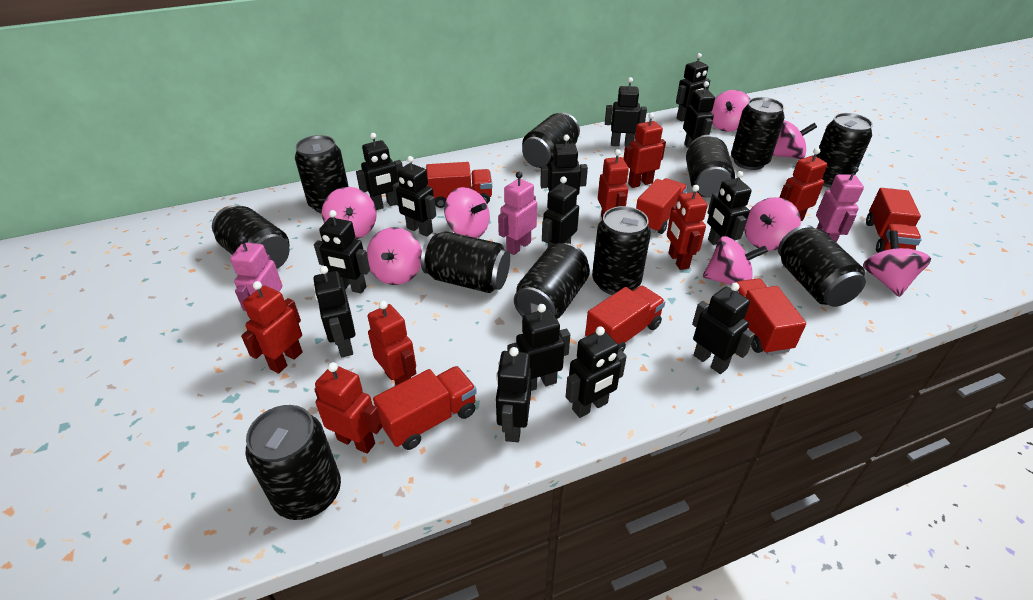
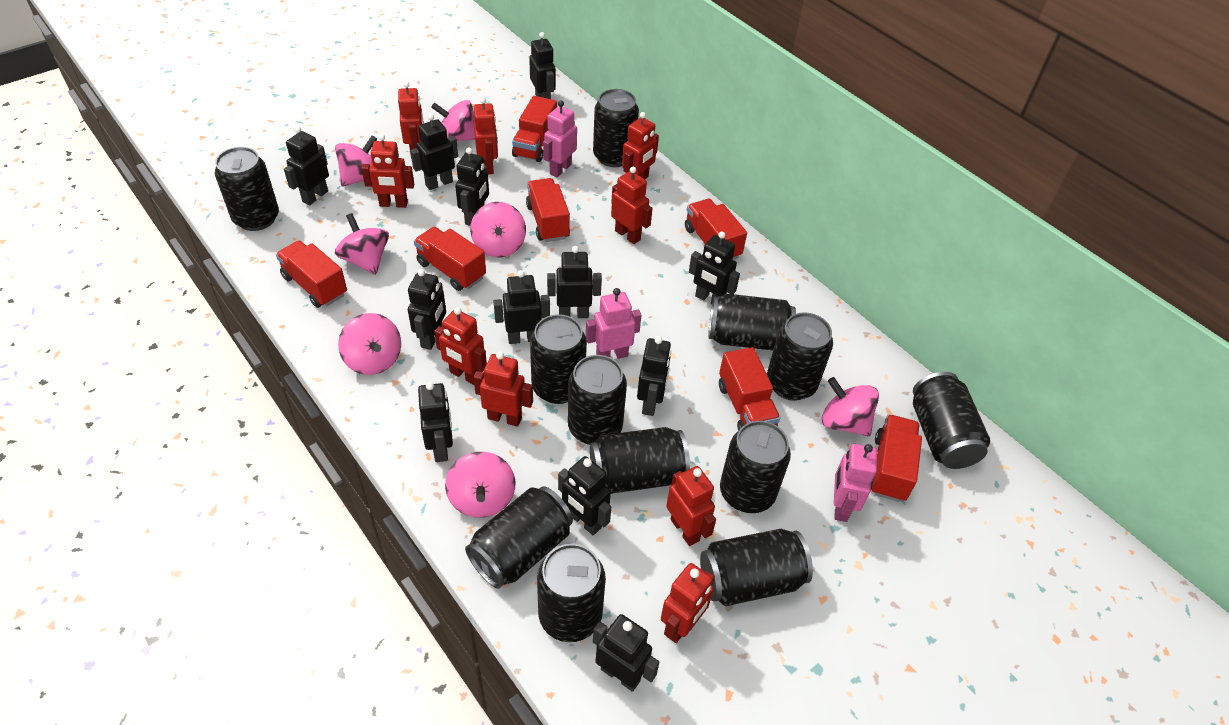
black can: [212,205,290,269] [245,405,341,520] [295,135,349,214] [421,231,510,293] [514,243,590,319] [522,113,580,168] [592,206,651,295] [686,135,735,198] [731,97,785,170] [778,225,866,307] [816,113,873,188] = 11 -> [215,147,279,231] [465,486,573,589] [530,314,587,404] [537,544,606,642] [568,355,627,445] [590,427,690,494] [593,89,639,167] [700,529,813,606] [708,294,796,350] [720,421,791,513] [767,312,833,401] [913,372,990,469] = 12
black robot: [313,266,355,357] [314,210,370,294] [356,133,403,210] [393,156,436,237] [496,347,532,442] [507,304,570,391] [540,135,588,195] [542,176,579,247] [566,326,627,418] [605,77,647,147] [676,53,710,121] [683,81,715,148] [692,283,755,374] [707,171,752,245] = 14 -> [284,126,329,205] [408,269,446,350] [410,114,458,190] [418,382,453,462] [455,148,489,226] [494,270,550,344] [529,32,556,99] [547,246,602,318] [558,456,611,535] [593,614,659,692] [637,336,671,416] [689,232,740,305] = 12
pink spinning top: [322,187,377,239] [367,227,422,285] [444,187,490,238] [703,236,768,285] [710,90,750,132] [744,197,801,251] [773,120,817,159] [863,231,931,297] = 8 -> [335,135,377,186] [335,213,389,275] [338,313,401,375] [431,100,475,141] [445,452,515,518] [470,202,526,257] [822,377,879,436] = 7
red robot: [241,281,303,374] [314,362,382,454] [368,301,416,386] [598,149,629,219] [623,113,666,188] [667,185,708,270] [779,148,827,221] = 7 -> [361,134,414,208] [398,81,423,159] [434,307,487,385] [474,97,498,174] [474,352,533,427] [611,167,652,244] [622,112,659,179] [661,563,715,643] [666,466,716,546] = 9
red truck: [373,366,477,450] [426,162,492,208] [585,286,665,352] [636,178,687,234] [734,278,806,355] [866,188,921,253] = 6 -> [276,241,347,308] [414,227,486,291] [512,96,557,162] [526,178,570,242] [685,199,747,260] [719,347,780,431] [871,414,922,502] = 7

